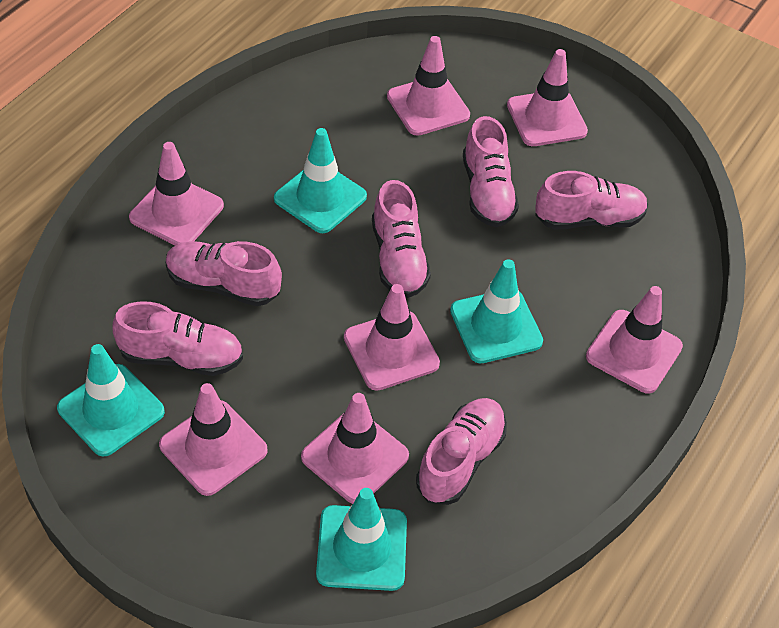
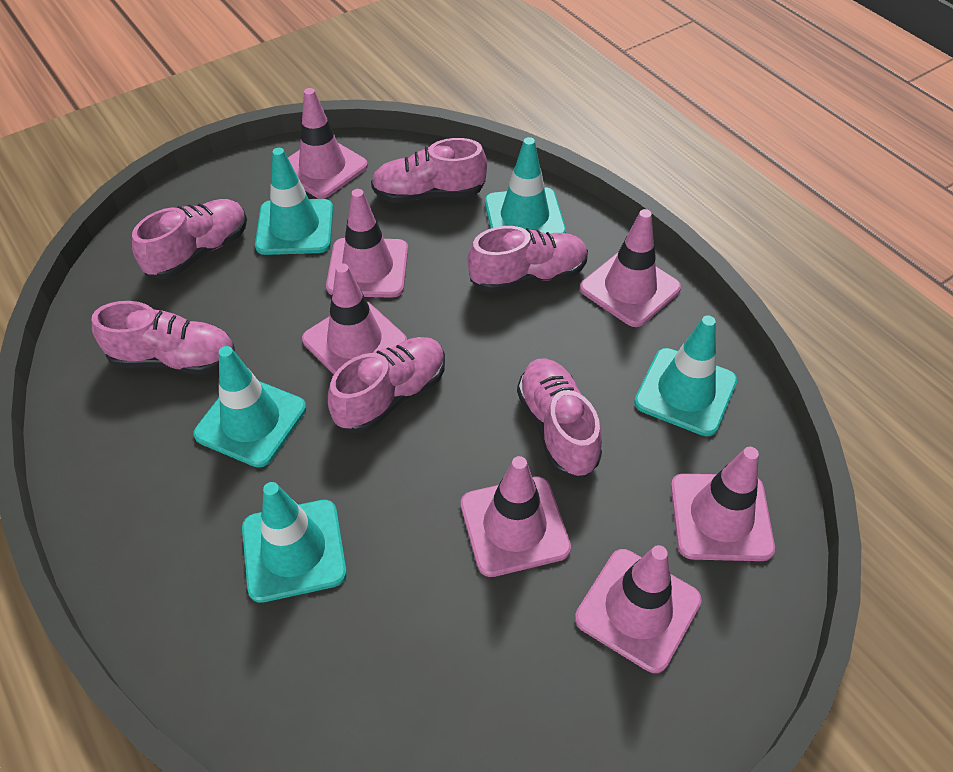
turquoise traffic cone: [57,344,165,456] [274,128,367,233] [316,488,407,591] [450,259,543,363] = 4 -> [194,346,306,468] [242,482,347,603] [255,148,333,255] [485,137,566,233] [634,316,737,436] = 5

